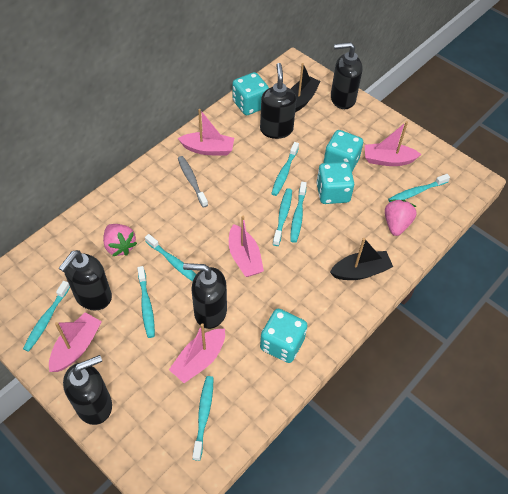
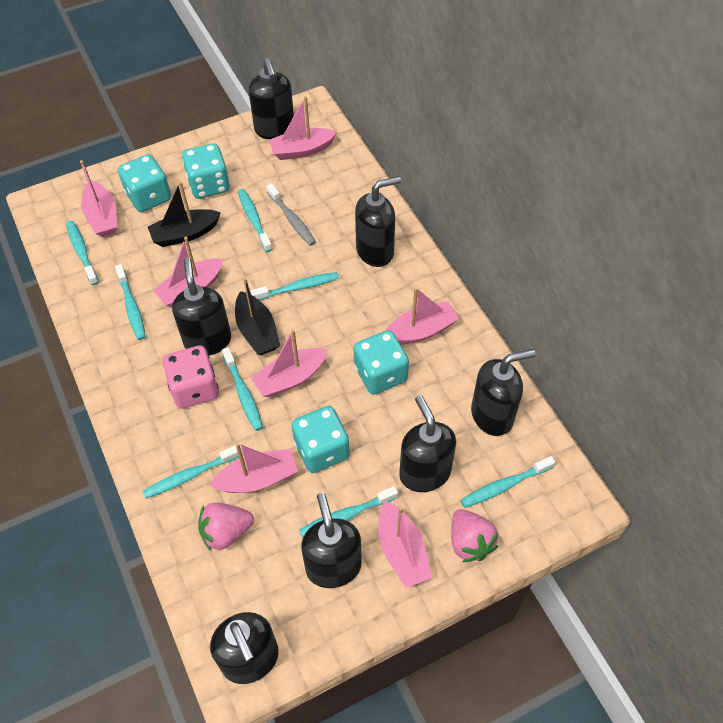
black soap dispenser: [59,250,112,310] [63,355,112,425] [183,263,227,329] [260,63,296,139] [331,42,362,109] = 5 -> [172,258,231,356] [210,612,279,684] [249,58,294,139] [301,493,362,588] [355,176,401,267] [399,395,456,492] [471,349,536,436] = 7
pink boat: [49,312,102,372] [169,323,225,383] [178,109,234,155] [229,216,264,277] [365,121,421,166] = 5 -> [80,160,117,237] [153,237,223,308] [209,443,298,493] [251,329,328,397] [269,96,337,160] [378,501,432,588] [385,288,459,345] = 7
pink dice: none = 0 -> [163,345,219,409] = 1

